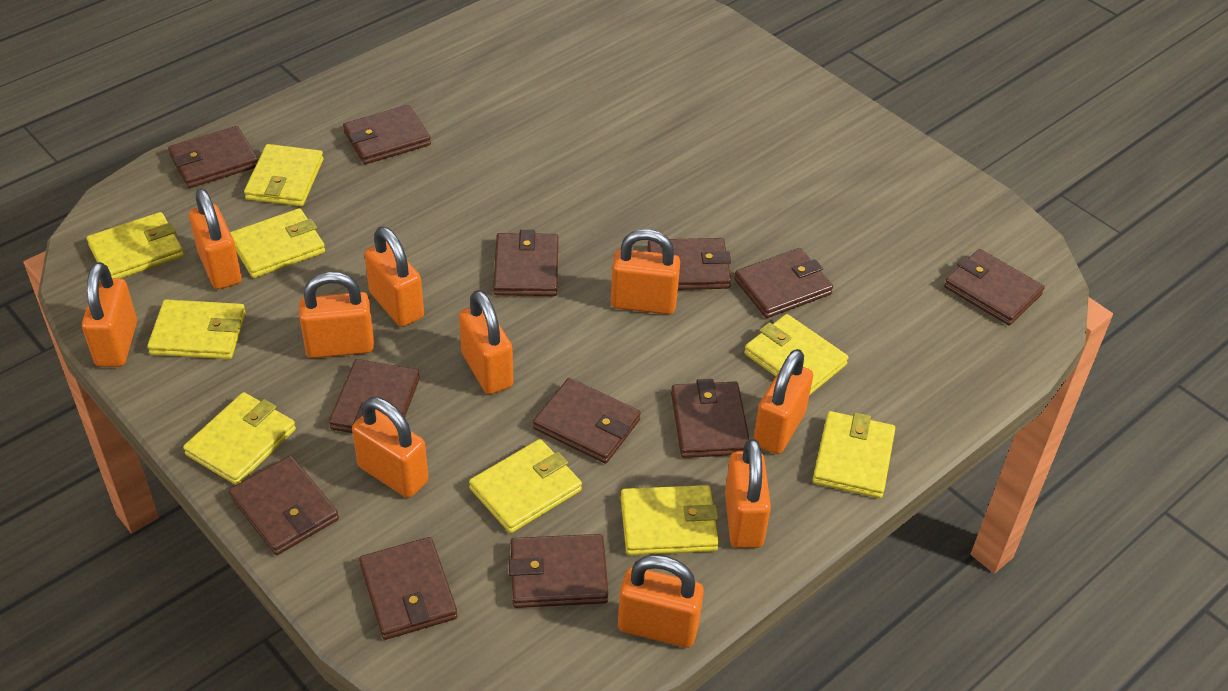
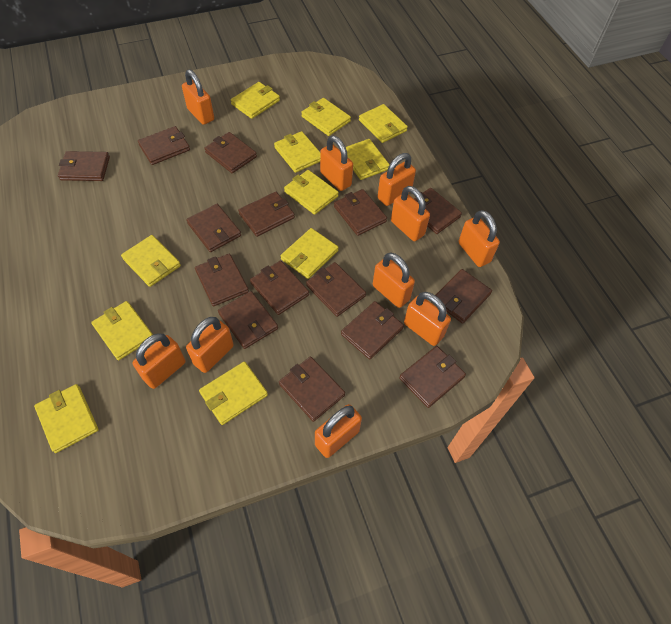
brown wallet: [168,126,258,188] [229,456,339,555] [329,359,420,433] [343,105,431,164] [359,537,458,640] [493,230,558,296] [508,534,609,608] [533,378,641,464] [647,238,731,290] [671,379,749,458] [734,248,833,318] [944,249,1045,325] = 12 -> [58,151,110,181] [138,126,190,165] [186,204,241,252] [195,254,249,306] [204,132,257,173] [218,291,278,349] [238,192,295,237] [250,260,309,315] [279,357,345,422] [306,262,366,317] [334,189,387,236] [341,301,404,359] [399,346,466,408] [414,188,462,234] [436,269,492,324] = 15
yellow wallet: [87,212,184,278] [147,299,246,359] [183,392,296,485] [230,208,325,278] [244,144,323,206] [469,439,582,533] [621,485,719,555] [744,314,849,395] [813,411,895,498] = 9 -> [34,384,99,453] [91,301,153,360] [121,235,181,287] [199,361,268,425] [231,82,280,119] [274,131,320,173] [281,228,339,279] [284,170,339,215] [301,98,351,136] [346,139,390,180] [359,104,408,143] = 11

